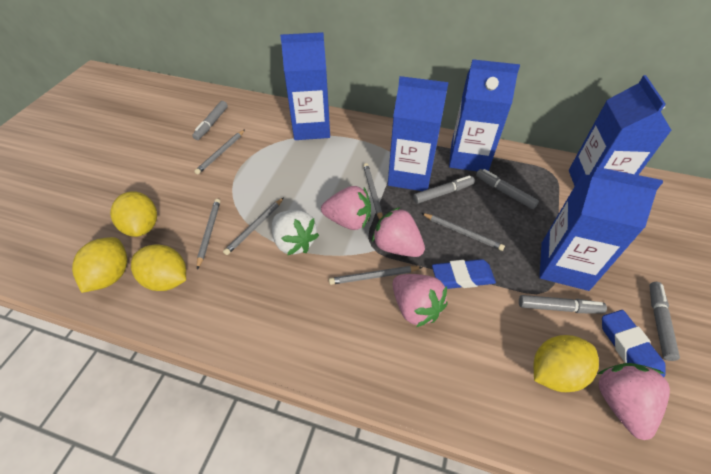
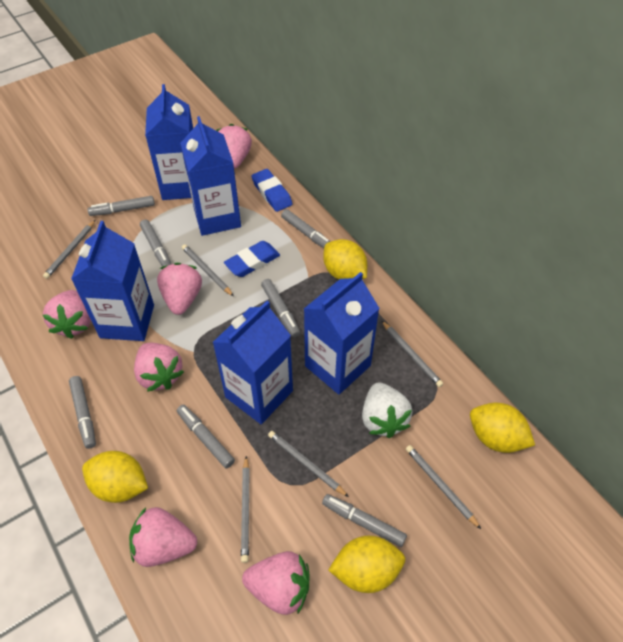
grey marker: [192,101,228,140] [413,176,475,204] [476,169,539,209] [519,295,607,314] [649,282,680,361] = 5 -> [69,376,96,449] [88,196,155,216] [140,219,171,267] [177,405,235,468] [261,279,300,337] [281,209,330,248] [322,494,407,547] = 7
pink strawberry: [321,186,371,230] [372,207,425,257] [393,274,447,327] [598,363,670,440] = 4 -> [43,290,91,339] [129,507,197,567] [134,343,184,392] [157,263,202,315] [216,124,252,169] [242,551,309,615] = 6

